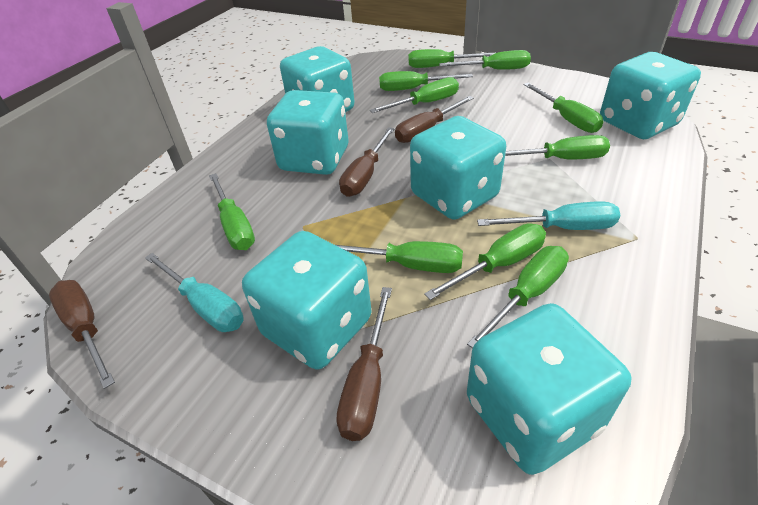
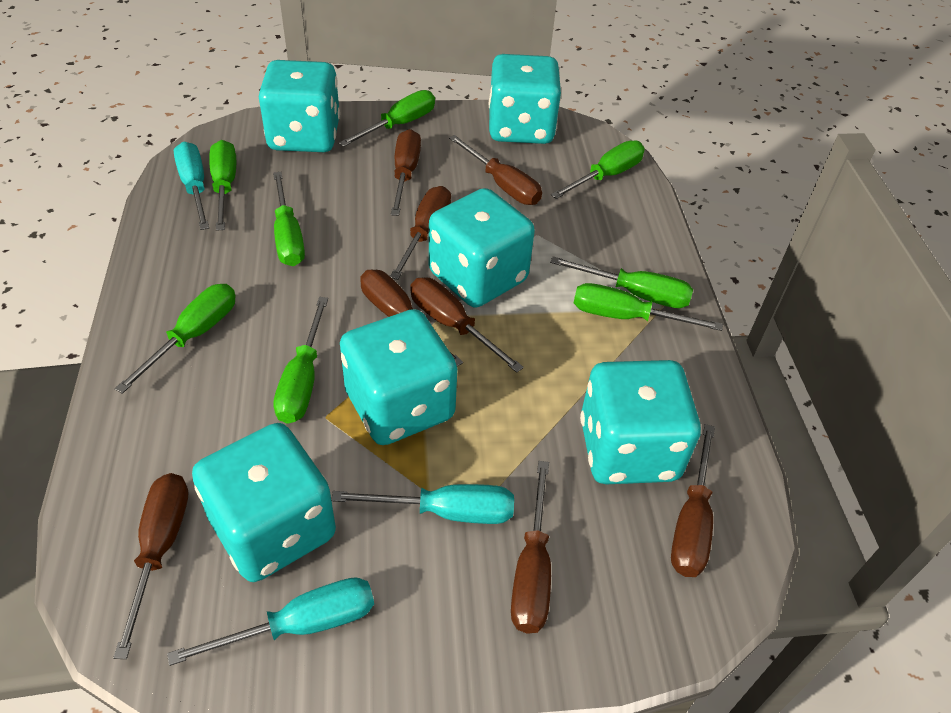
brown screwdriver: [49,280,115,389] [336,287,392,441] [339,127,395,197] [395,96,474,143] = 4 -> [113,473,188,659] [360,270,463,367] [390,186,451,280] [391,129,421,216] [410,277,524,373] [449,135,542,205] [511,461,551,633] [671,424,715,577] = 8
green screwdriver: [209,174,255,250] [336,241,463,273] [370,77,459,113] [379,71,473,91] [408,49,495,68] [424,223,546,300] [439,50,531,70] [467,246,569,348] [505,135,610,159] [523,83,604,133] = 10 -> [115,284,236,394] [209,140,236,231] [273,172,305,266] [273,297,328,424] [339,90,435,147] [550,257,693,308] [551,140,645,199] [574,283,723,331] = 8
turquoise screwdriver: [145,253,244,332] [477,201,620,230] = 2 -> [167,577,374,666] [174,141,209,230] [331,484,514,524] = 3

